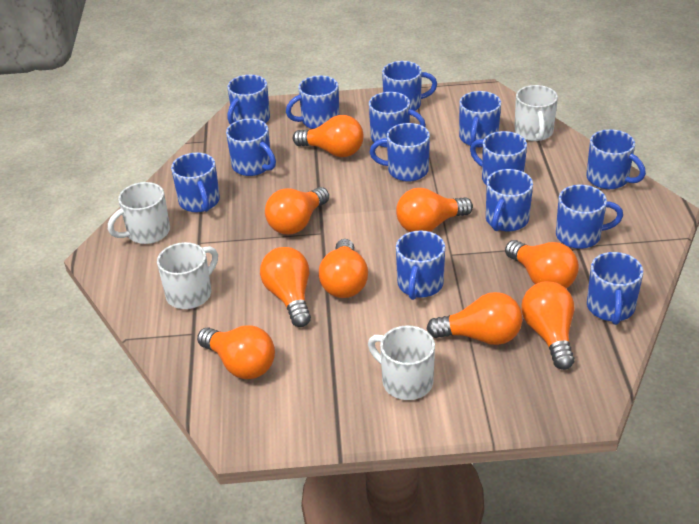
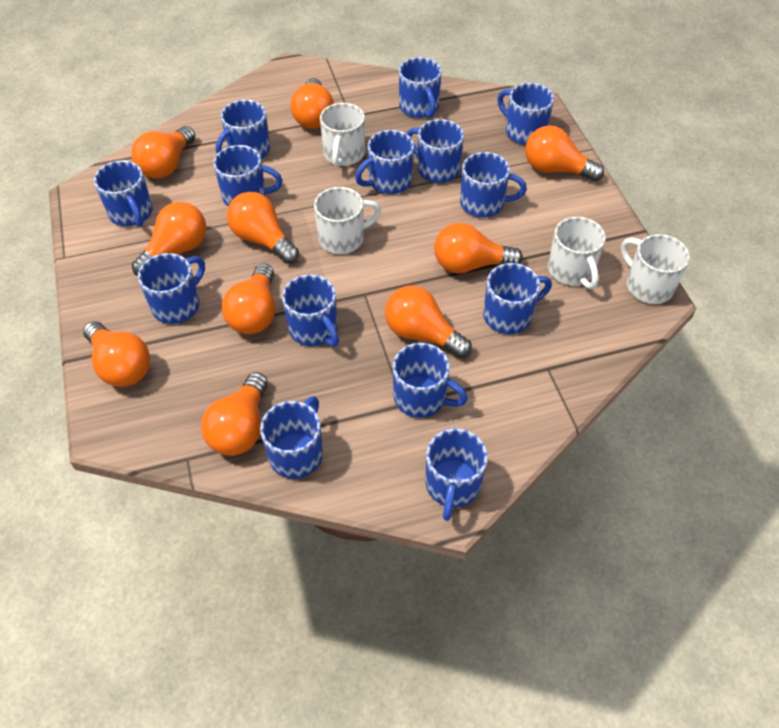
orange light bulb: [197,325,275,379] [260,247,311,327] [265,187,329,234] [293,115,364,157] [319,239,368,298] [396,188,473,232] [427,292,522,345] [505,240,579,288] [521,281,575,370] = 9 -> [83,321,150,387] [131,126,195,179] [132,202,206,276] [201,372,268,456] [222,263,275,334] [227,192,299,264] [291,78,334,129] [385,286,472,358] [434,223,523,273] [525,125,604,182] = 10

